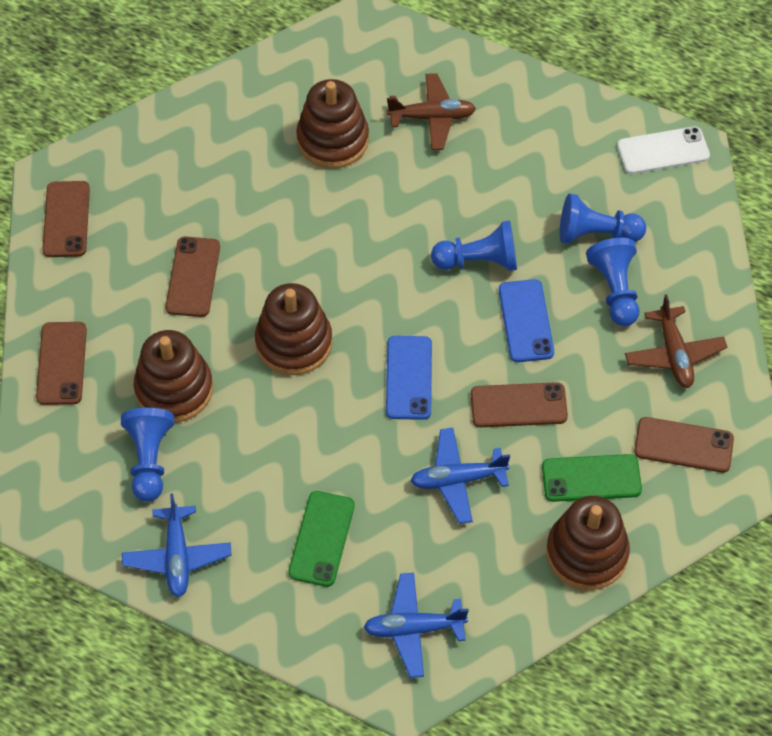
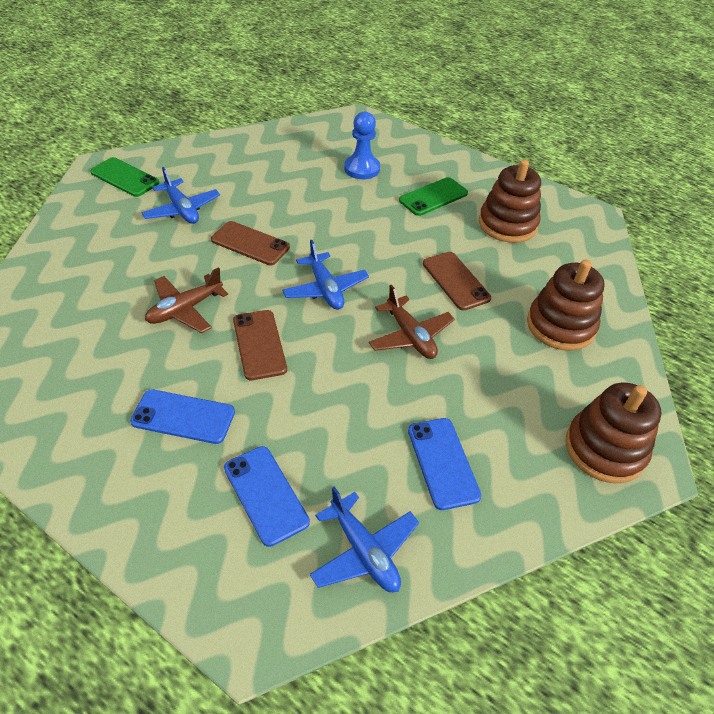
blue pawn: [121,408,174,502] [431,220,517,271] [560,193,646,244] [586,238,639,326] = 4 -> [344,112,380,179] = 1
blue phone: [386,336,432,420] [499,279,554,362] = 2 -> [130,389,235,444] [224,446,310,547] [408,418,482,510] = 3
brown phone: [36,322,87,405] [42,181,90,257] [166,237,220,317] [471,382,568,427] [634,417,734,473] = 5 -> [211,221,290,265] [233,310,287,380] [423,252,491,310] = 3
brown stacking toy: [133,330,213,422] [255,283,332,375] [296,79,369,169] [546,496,630,590] = 4 -> [479,159,541,243] [527,260,605,351] [565,383,661,483] = 3
white phone: [617,126,710,174] = 1 -> none = 0

